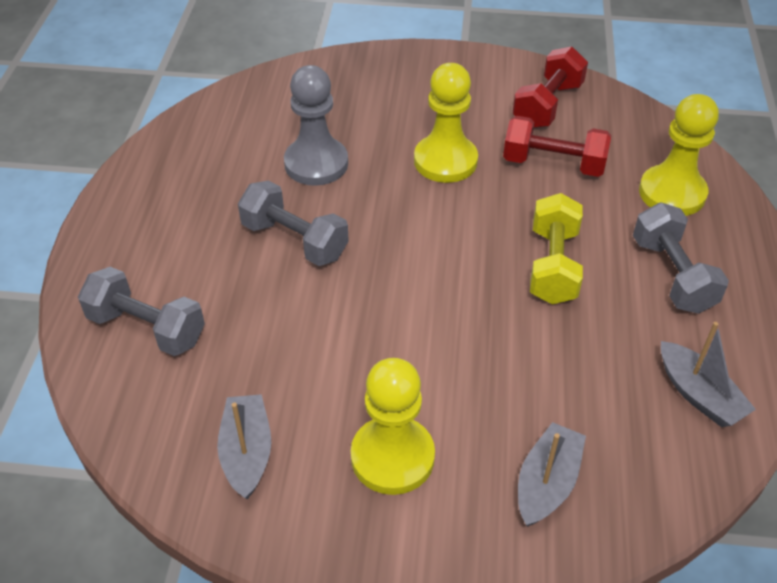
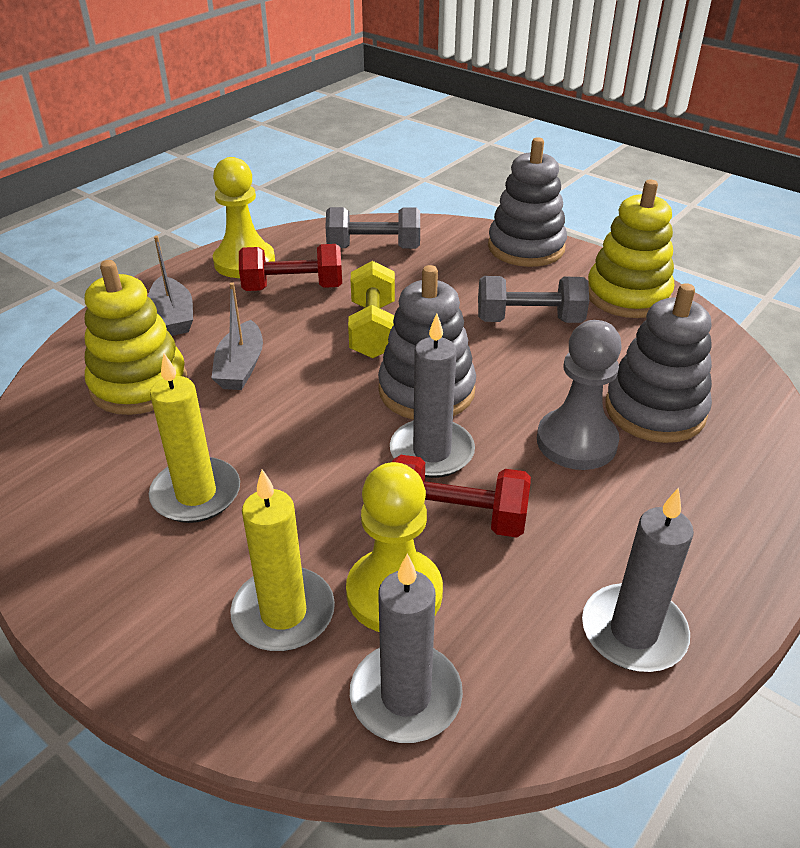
grey boat: [217,394,271,499] [518,422,586,527] [661,322,756,427] = 3 -> [148,236,193,336] [211,282,263,390] = 2
grey candle: none = 0 -> [350,554,463,743] [390,313,475,478] [582,488,694,672] = 3
grey dumbbell: [78,267,205,356] [238,180,349,266] [633,202,729,314] = 3 -> [325,207,420,249] [478,276,589,323] = 2
grey stacking toy: none = 0 -> [378,265,476,420] [488,137,567,267] [605,283,712,443] = 3
yellow candle: none = 0 -> [149,353,240,523] [230,469,335,651] = 2
yellow pawn: [351,358,435,495] [414,63,478,183] [639,94,719,216] = 3 -> [213,157,275,278] [346,462,443,632] = 2
yellow stacking toy: none = 0 -> [85,260,187,415] [588,180,674,318] = 2

